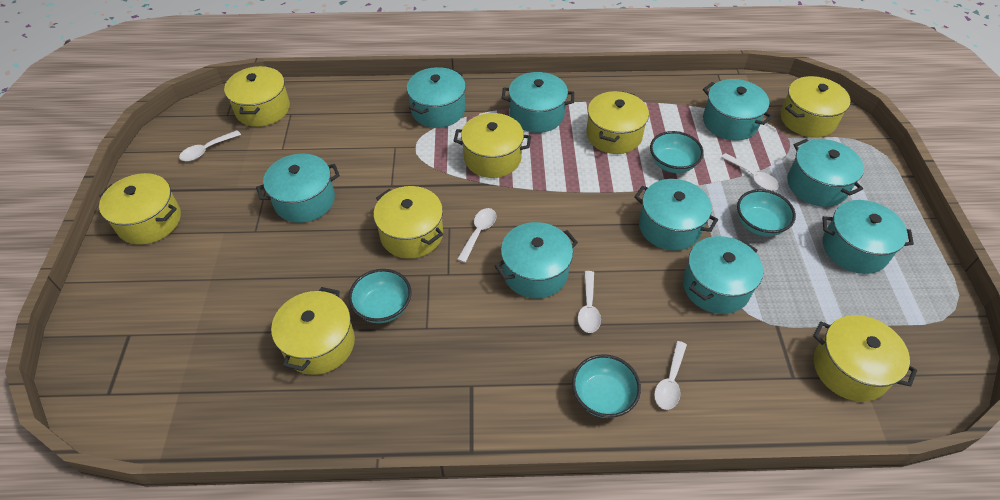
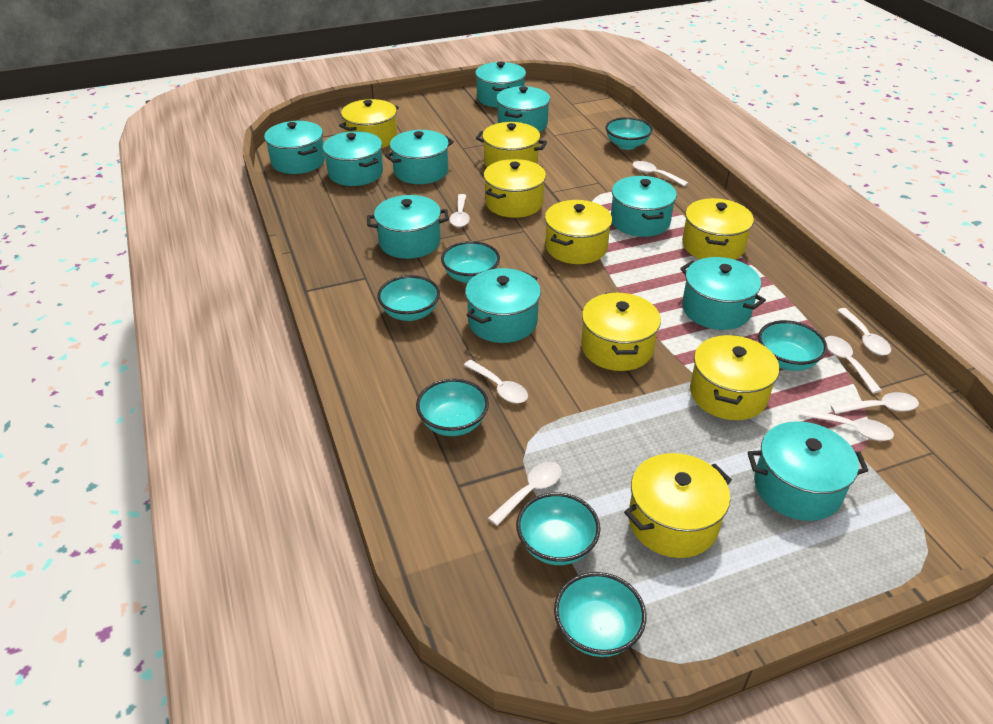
turquoise bowl: [348,269,411,323] [572,354,641,418] [650,131,704,173] [737,189,796,236] = 4 -> [377,275,440,321] [416,379,489,436] [441,241,500,284] [516,492,600,565] [554,572,646,657] [605,117,653,150] [758,320,827,371] = 7
turquoise pot: [256,154,340,223] [407,67,466,128] [495,222,578,299] [502,72,574,133] [634,179,718,251] [683,236,763,314] [703,79,773,141] [787,139,864,207] [822,200,914,274] = 9 -> [264,121,325,174] [323,131,383,186] [367,195,449,259] [385,130,454,184] [465,268,541,343] [475,62,526,108] [496,86,550,132] [611,176,677,237] [680,257,766,330] [748,421,869,521] = 10
white spoon: [179,130,241,161] [457,208,497,263] [578,271,601,333] [654,341,687,410] [721,153,779,190] = 5 -> [450,194,470,227] [464,360,528,403] [488,462,562,526] [633,161,688,187] [799,408,894,441] [825,336,882,393] [831,392,919,414] [837,308,891,355] = 8

